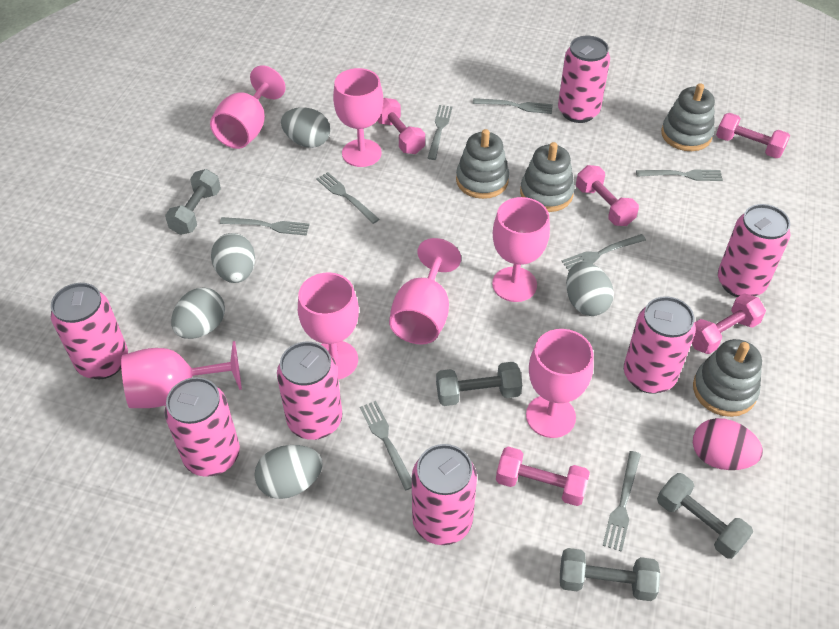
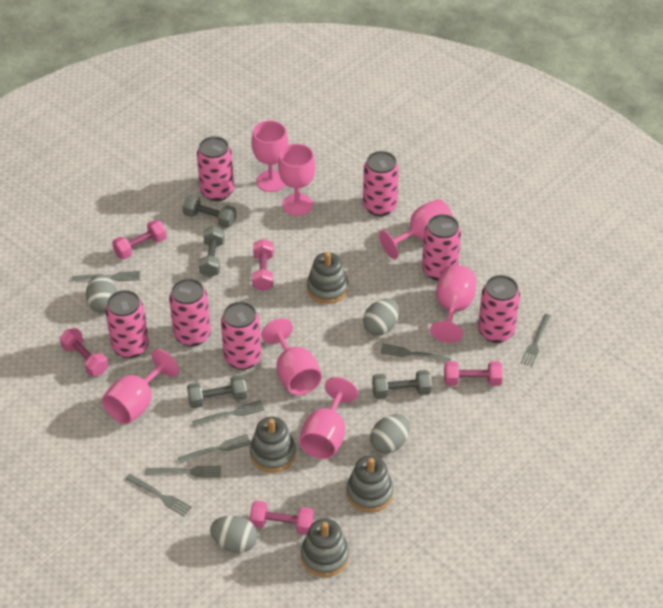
grey egg: [171,287,225,339] [211,233,255,283] [254,445,323,499] [281,107,330,148] [566,262,614,316] = 5 -> [86,274,117,313] [210,515,257,553] [363,299,399,336] [370,414,410,454] = 4
grey fork: [220,217,310,236] [316,172,379,224] [360,401,412,490] [428,105,452,160] [473,98,553,114] [561,234,646,271] [602,451,641,552] [636,170,723,181] = 8 -> [72,271,140,281] [125,474,192,516] [145,466,221,477] [178,434,251,463] [192,400,265,427] [380,344,451,362] [520,314,552,367] = 7
pink egg: [693,418,763,470] = 1 -> none = 0

